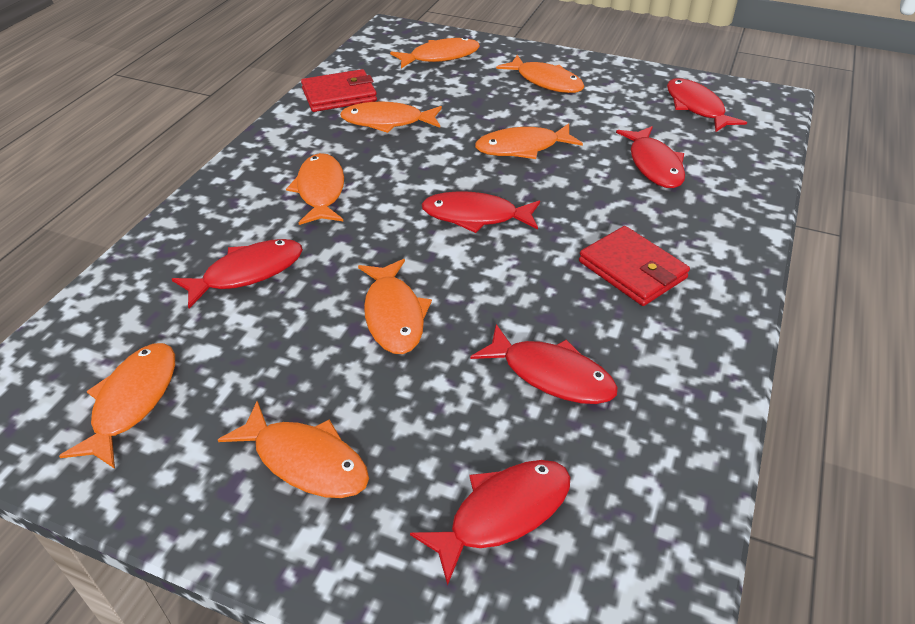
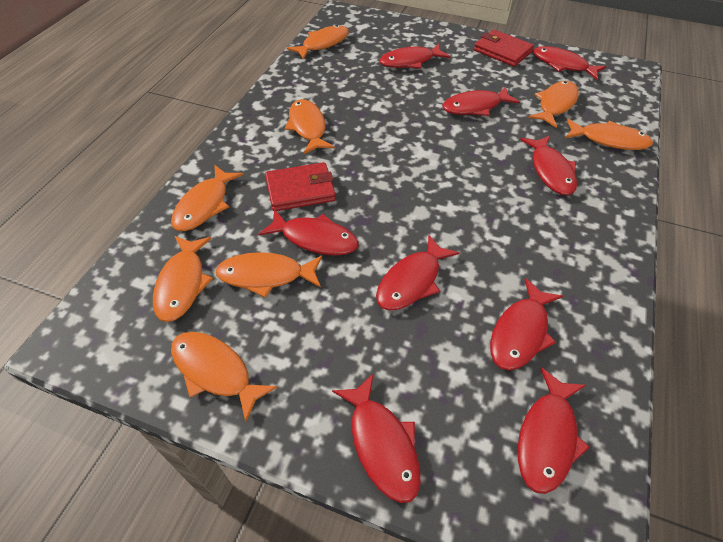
red fish: [172,239,303,308] [410,460,571,586] [421,191,540,233] [470,324,618,404] [616,126,685,188] [667,78,747,132] = 6 -> [258,209,359,256] [332,373,421,503] [376,235,459,310] [379,44,451,69] [442,86,520,116] [490,278,563,371] [518,367,590,494] [520,135,577,195] [533,46,607,80] = 9

